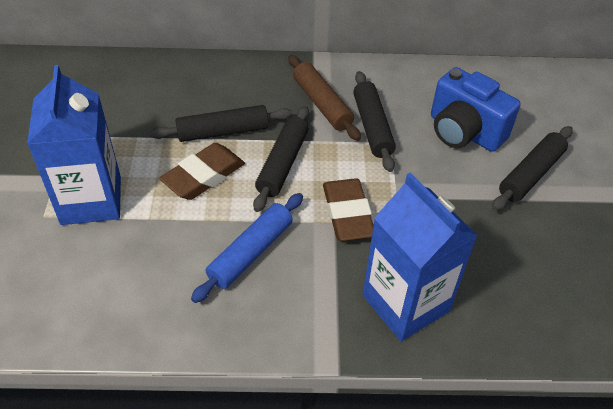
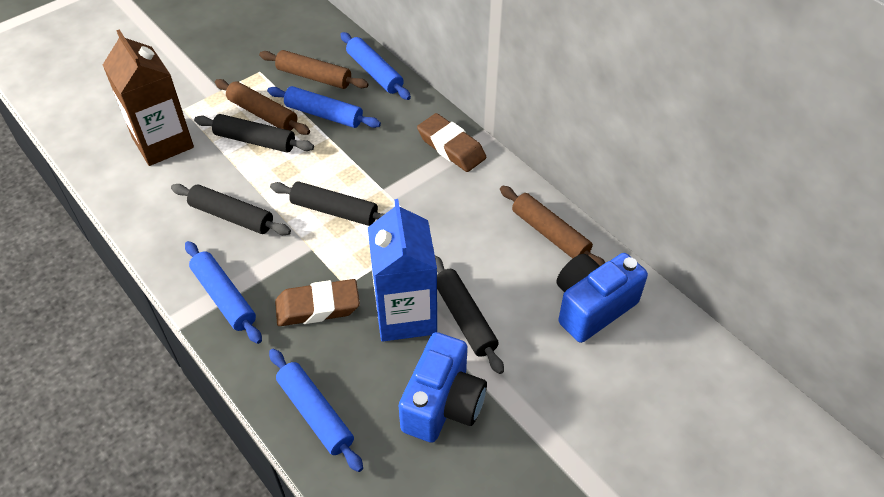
blue camera: [431,67,521,152] = 1 -> [399,332,487,443] [557,253,648,343] = 2
blue carton: [27,65,121,225] [362,173,477,341] = 2 -> [368,199,437,342] = 1
blue rolling pin: [191,193,303,303] = 1 -> [185,241,262,344] [267,86,381,128] [269,349,363,472] [340,32,411,100] = 4
brown carton: none = 0 -> [103,30,194,166] = 1
brown rolling pin: [288,55,361,141] = 1 -> [215,79,310,135] [259,50,369,89] [500,186,605,266] = 3

